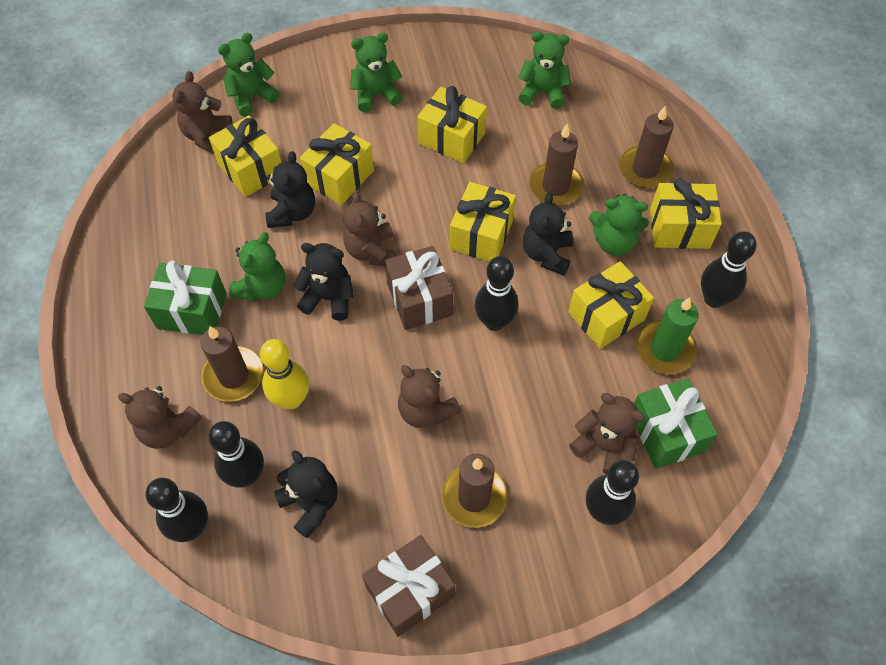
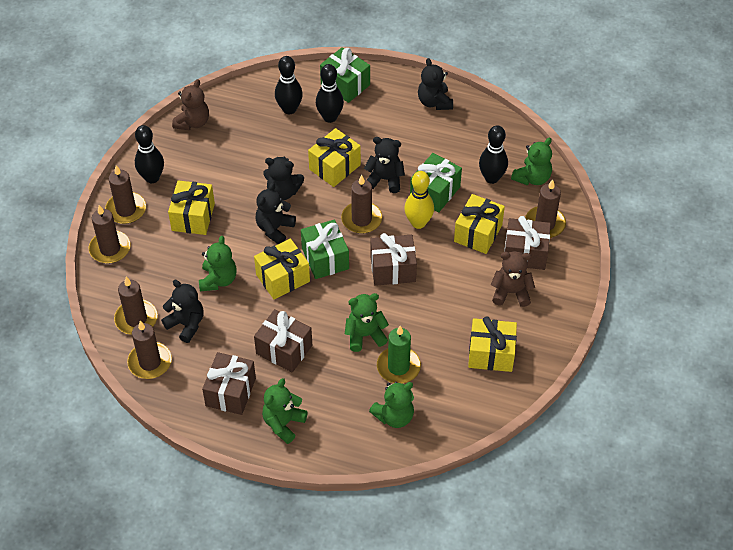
black bowling pin: [146,478,208,542] [208,421,264,488] [475,256,519,331] [586,460,639,525] [701,231,757,308] = 5 -> [135,125,164,183] [275,56,303,114] [316,64,344,123] [479,125,508,184] = 4
black teddy bear: [265,151,315,228] [274,450,338,538] [293,243,354,321] [523,192,573,276] = 4 -> [161,280,204,343] [255,183,296,244] [263,157,304,200] [364,137,405,193] [418,58,453,110] = 5
brown candle: [201,326,263,402] [442,453,507,528] [529,124,584,206] [619,106,674,188] = 4 -> [89,205,131,264] [105,165,146,224] [114,277,158,335] [127,321,172,379] [341,175,382,234] [525,179,566,238] = 6
brown gift: [362,535,455,637] [385,246,453,330] = 2 -> [202,352,256,415] [254,309,312,373] [370,233,417,286] [504,216,551,270] = 4
brown teddy bear: [118,386,202,449] [172,71,233,154] [343,191,396,266] [398,365,461,428] [569,393,645,474] = 5 -> [172,79,209,130] [491,251,535,307] = 2
green gift: [144,261,227,335] [634,378,718,469] = 2 -> [301,220,349,279] [320,47,370,103] [410,153,462,212] = 3
yellow gift: [209,115,282,197] [300,123,374,205] [417,86,487,164] [450,182,516,262] [568,261,654,349] [650,178,722,249] = 6 -> [168,180,215,235] [254,238,310,299] [308,128,361,187] [454,194,505,254] [468,316,517,372] = 5

